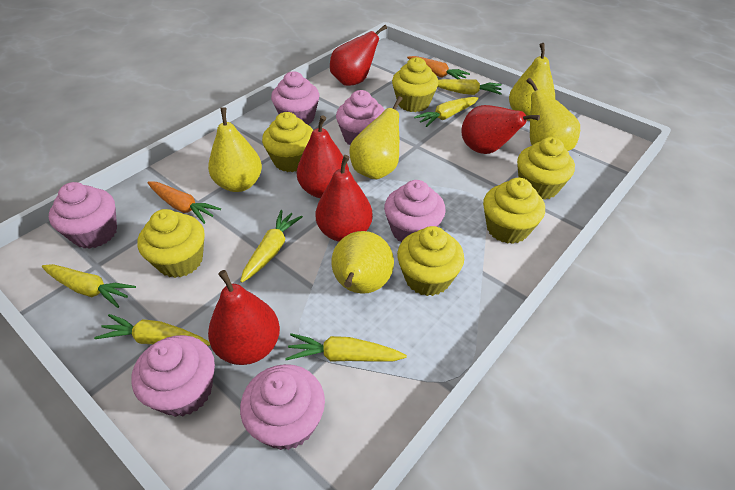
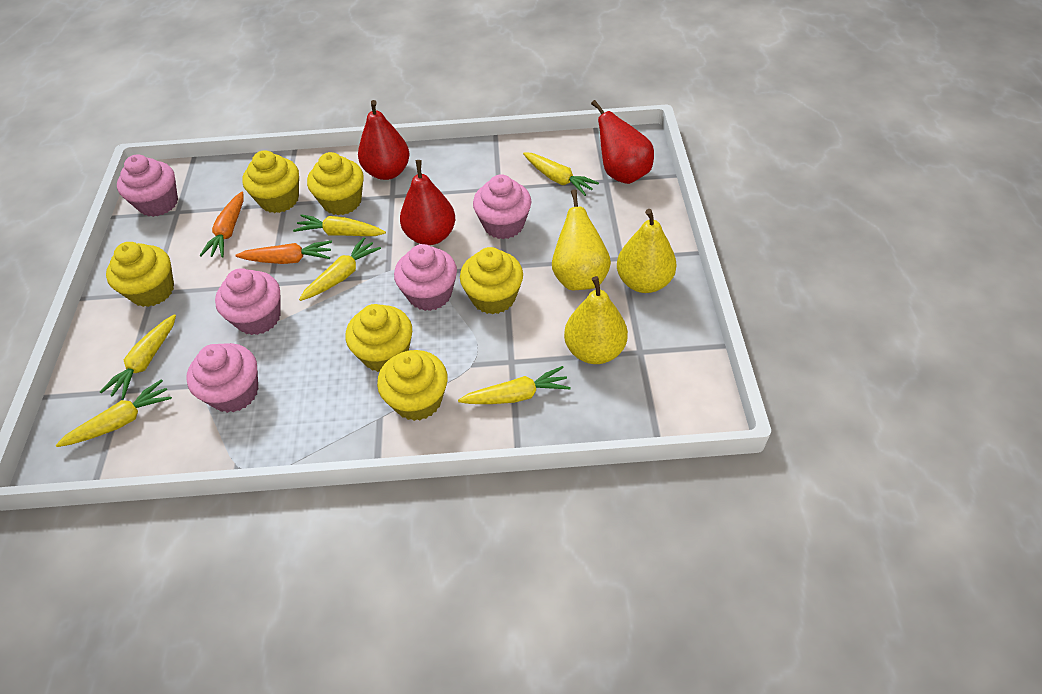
pink cupcake: [49,182,117,249] [131,335,215,417] [240,364,325,450] [271,71,319,125] [336,90,385,145] [384,180,446,242] = 6 -> [117,154,178,217] [186,343,258,413] [215,268,281,335] [394,244,457,311] [473,174,531,239] = 5
red pear: [208,270,280,365] [297,115,349,198] [316,155,373,242] [330,25,387,86] [461,105,540,154] = 5 -> [358,100,410,180] [400,160,455,245] [591,100,654,184] = 3
yellow pear: [208,107,262,192] [331,231,394,294] [349,96,403,179] [509,43,555,121] [526,78,580,151] = 5 -> [552,189,611,290] [564,276,628,364] [617,209,677,293] = 3

